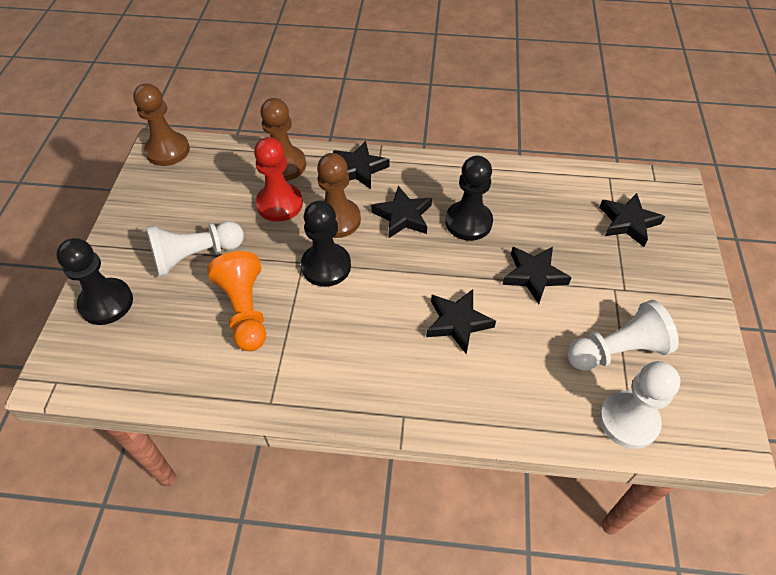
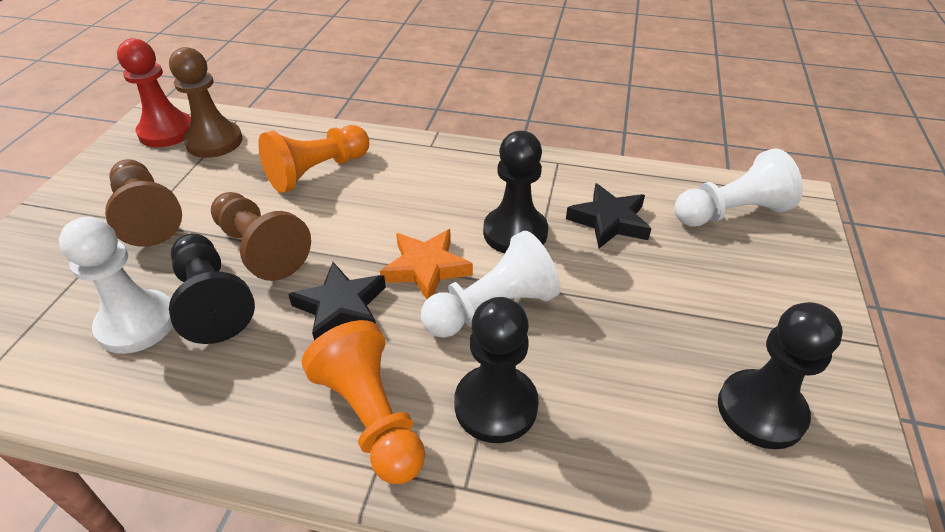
black pawn: [56,238,133,325] [301,200,351,287] [445,156,493,241] = 3 -> [169,233,255,344] [454,297,539,443] [483,131,548,253] [718,302,843,449] = 4
black star: [333,141,389,189] [371,186,432,238] [426,289,496,354] [502,247,572,304] [599,193,665,247] = 5 -> [288,262,386,341] [566,183,652,248] = 2
orange pawn: [207,251,266,351] = 1 -> [258,125,369,193] [302,320,425,484] = 2
orange star: none = 0 -> [380,229,473,299] = 1

